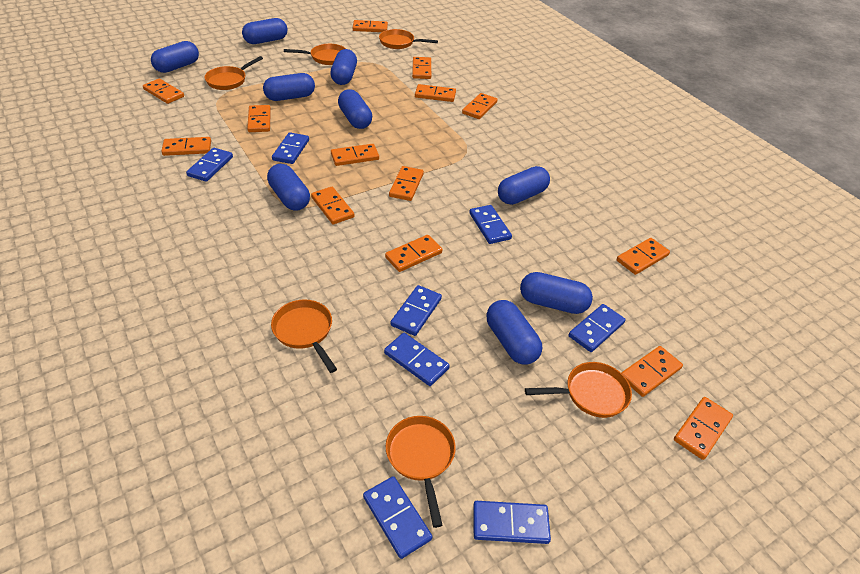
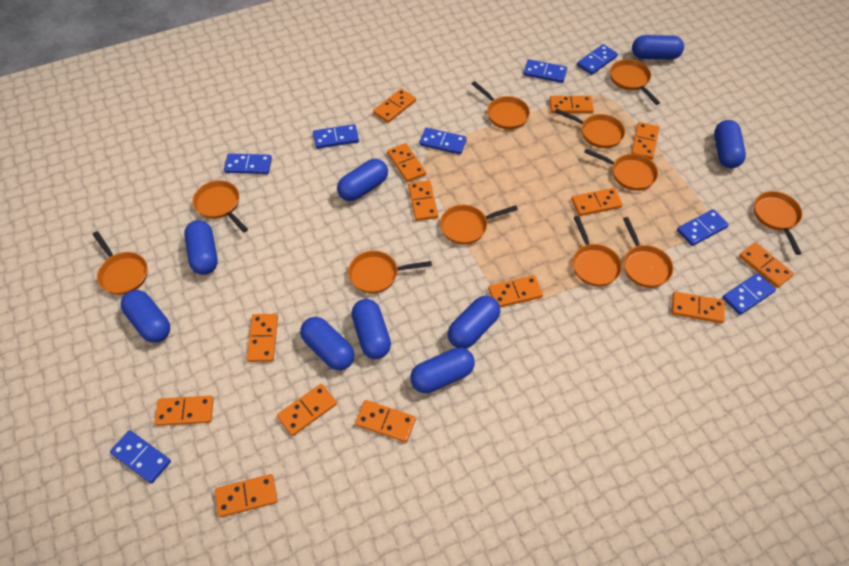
orange pan: [205,56,263,90] [271,299,337,373] [284,44,346,65] [379,29,438,49] [386,416,456,528] [525,362,632,418] = 6 -> [92,231,148,295] [193,180,248,233] [348,251,432,293] [440,205,518,245] [472,81,530,130] [555,108,625,148] [572,216,622,286] [584,148,658,191] [610,59,660,105] [623,217,673,288] [754,191,803,255] = 11

